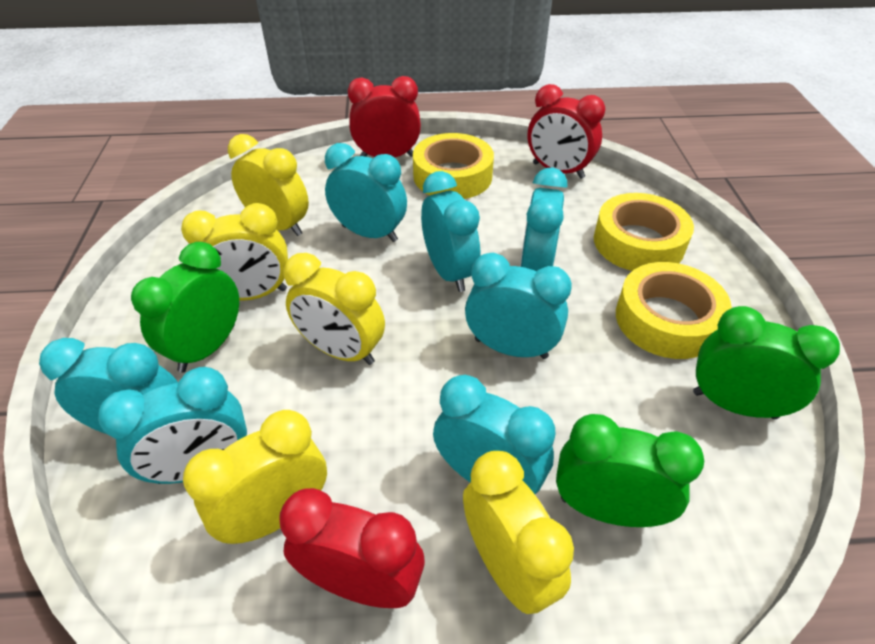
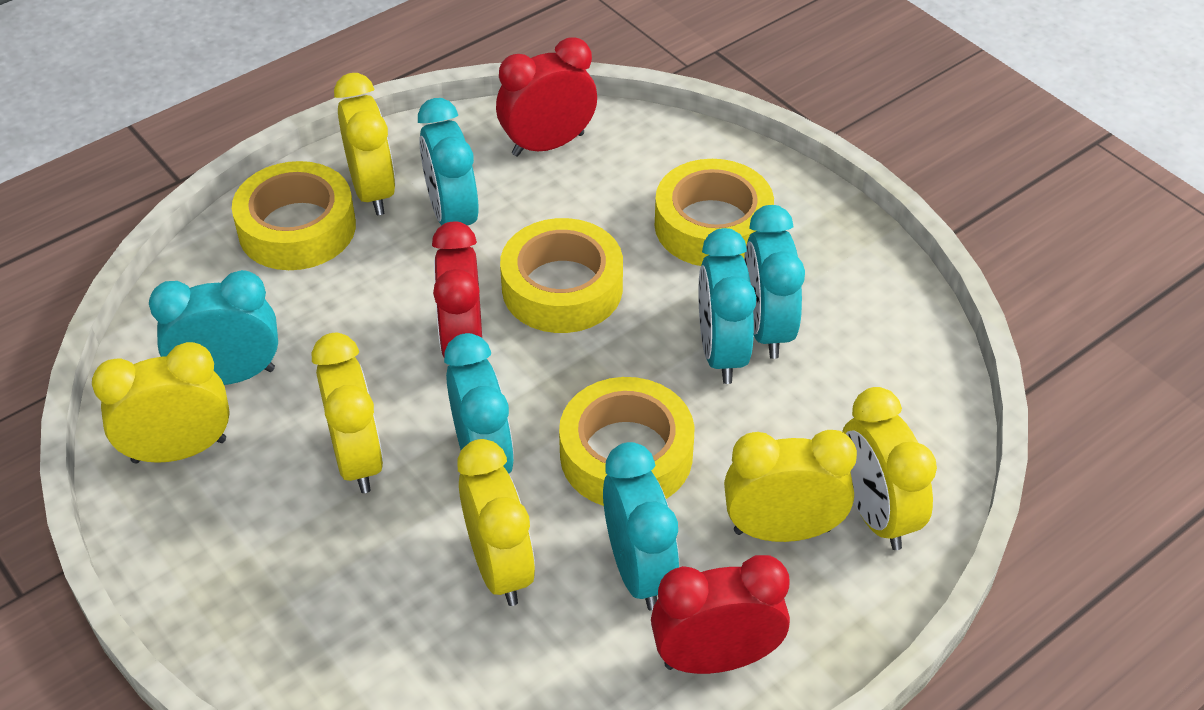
green clock: [131,242,239,373] [556,414,704,527] [693,306,840,419] = 3 -> none = 0
turquoise clock: [39,338,178,434] [98,367,247,484] [325,143,407,242] [421,171,481,292] [433,375,555,494] [465,253,572,359] [520,167,567,271] = 7 -> [149,270,278,385] [418,98,479,226] [444,333,514,473] [603,442,679,611] [698,228,757,384] [744,205,805,359] = 6
yellow clock: [181,203,288,301] [183,410,327,544] [228,134,309,236] [283,253,385,365] [463,451,574,614] = 5 -> [92,342,230,464] [312,333,383,493] [334,73,395,215] [458,439,535,606] [724,430,857,542] [842,387,937,550] = 6
yellow tape: [413,133,494,199] [594,193,694,271] [616,262,732,359] = 3 -> [232,161,356,270] [500,218,623,333] [559,377,694,506] [655,159,774,266] = 4

